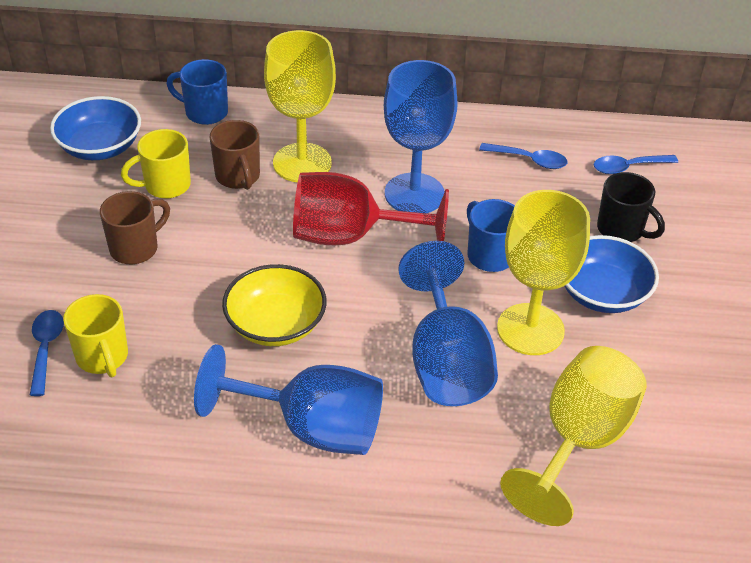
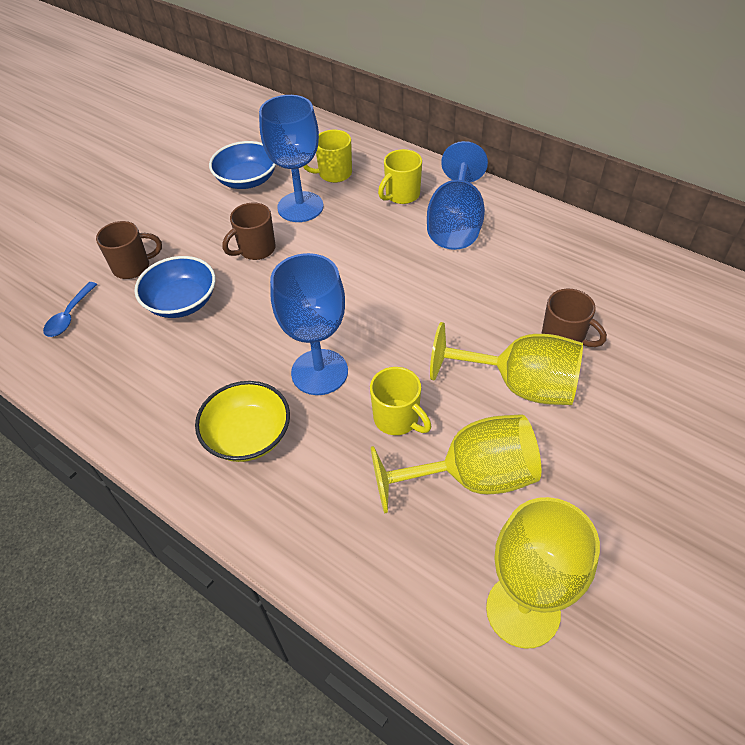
black mug: [597,172,665,242] = 1 -> none = 0
blue mug: [166,59,228,125] [467,199,515,272] = 2 -> none = 0
blue spoon: [30,310,64,396] [479,143,567,169] [593,155,678,174] = 3 -> [43,282,97,337] = 1
brown mug: [100,191,170,264] [210,120,260,190] = 2 -> [96,221,162,279] [223,203,276,260] [541,289,607,347] = 3
red goblet: [293,172,449,245] = 1 -> none = 0
yellow mug: [63,294,128,377] [121,129,191,199] = 2 -> [303,130,352,183] [370,367,431,435] [378,149,422,204] = 3

